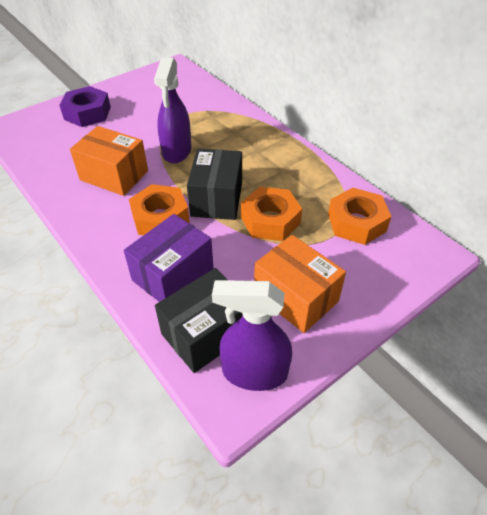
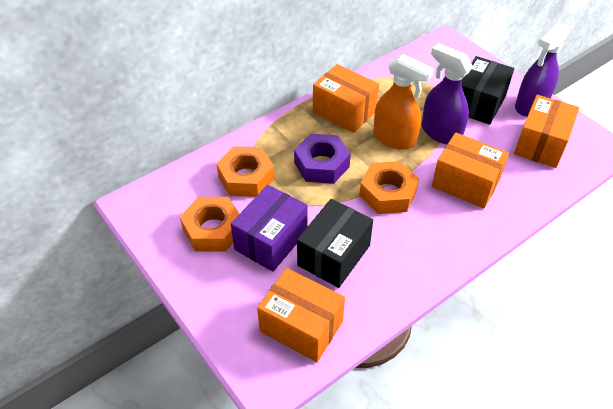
orange box: [70,126,148,196] [254,235,346,333] = 2 -> [257,268,345,362] [313,64,379,133] [432,132,509,209] [514,95,579,168] = 4
orange spray bottle: none = 0 -> [374,54,434,150] = 1

